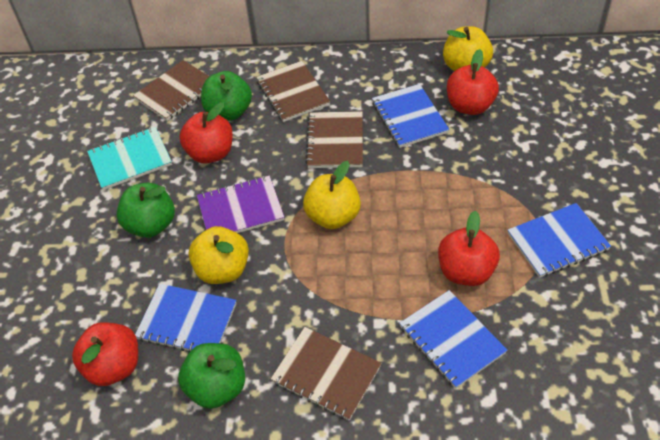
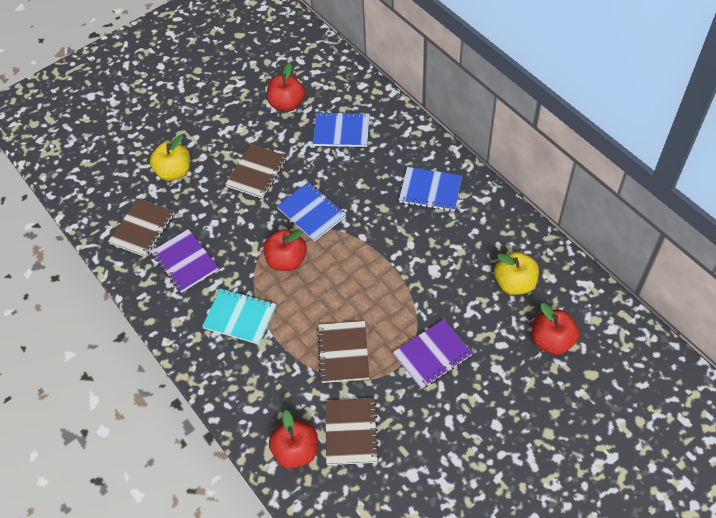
blue notebook: [135,284,237,352] [372,84,449,148] [399,290,507,389] [508,203,611,278] = 4 -> [277,182,346,241] [313,112,370,147] [399,167,462,211] = 3
green apple: [117,183,175,238] [178,343,245,409] [201,71,252,121] = 3 -> none = 0
purple notebook: [197,176,284,233] = 1 -> [151,229,219,293] [393,319,473,389] = 2
yellow apple: [189,226,249,284] [303,161,361,229] [443,26,493,71] = 3 -> [150,135,190,181] [494,252,539,295] = 2

